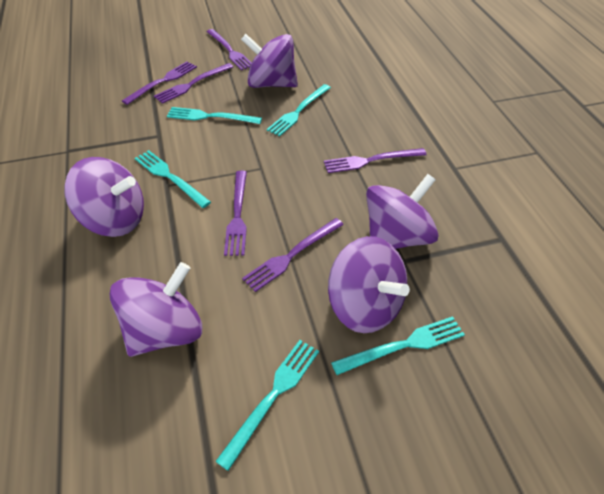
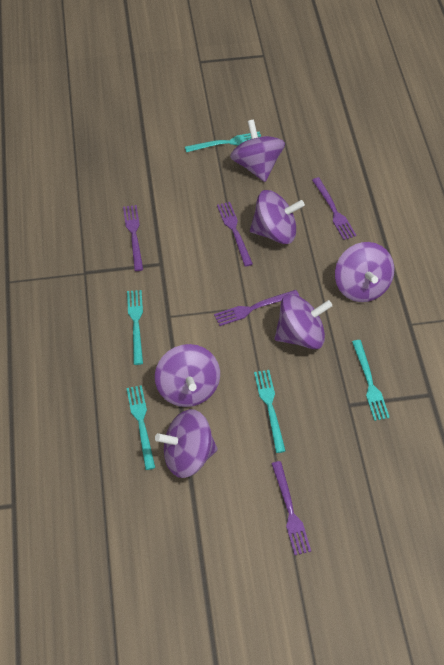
purple fork: [122,61,197,105] [154,63,233,104] [207,29,251,70] [224,171,247,256] [242,218,344,292] [324,148,427,173] = 6 -> [123,205,143,271] [214,290,299,326] [217,202,253,267] [272,461,311,555] [312,177,356,240] = 5
purple spinning top: [64,157,144,237] [110,262,202,357] [241,34,298,88] [328,236,410,333] [366,174,439,249] = 5 -> [155,344,220,407] [155,409,217,478] [230,119,285,182] [250,190,305,244] [275,294,332,349] [335,242,394,302] = 6

